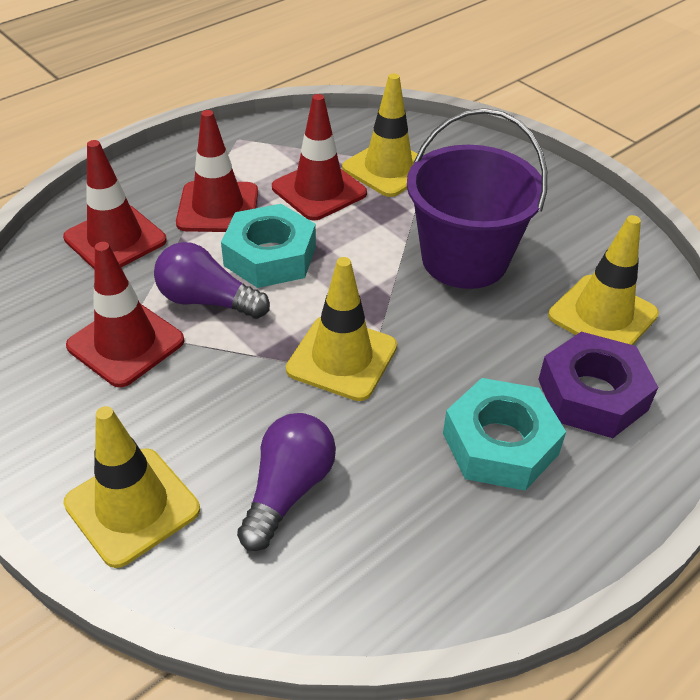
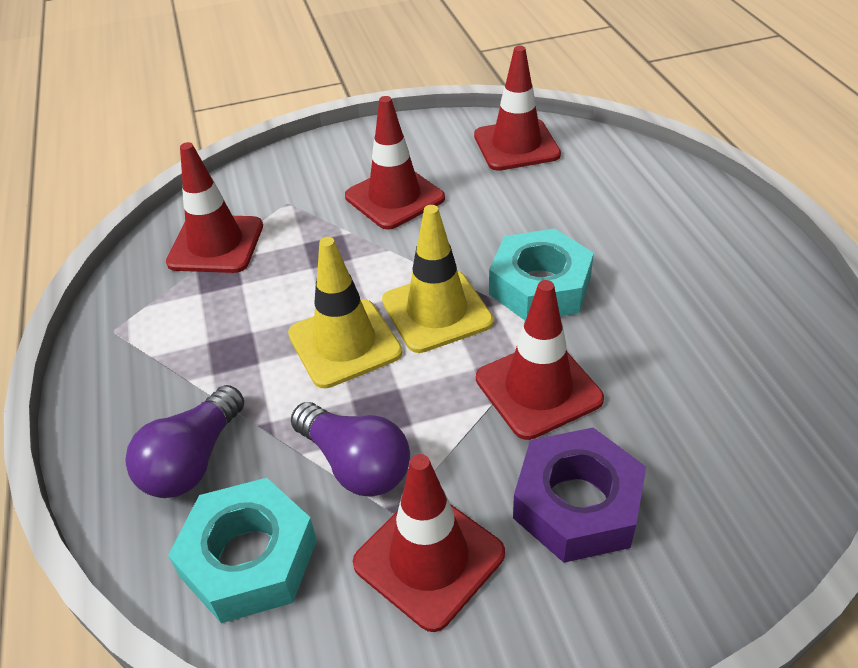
purple bucket: [407,108,547,289] = 1 -> none = 0
red traffic cone: [63,140,167,270] [66,242,184,387] [176,110,258,232] [272,94,367,220] = 4 -> [166,142,263,273] [345,96,445,230] [353,454,505,632] [474,46,561,171] [476,280,604,440] = 5
yellow traffic cone: [63,406,200,568] [286,257,397,401] [342,73,417,197] [548,215,659,345] = 4 -> [288,237,403,388] [382,205,494,353] = 2

